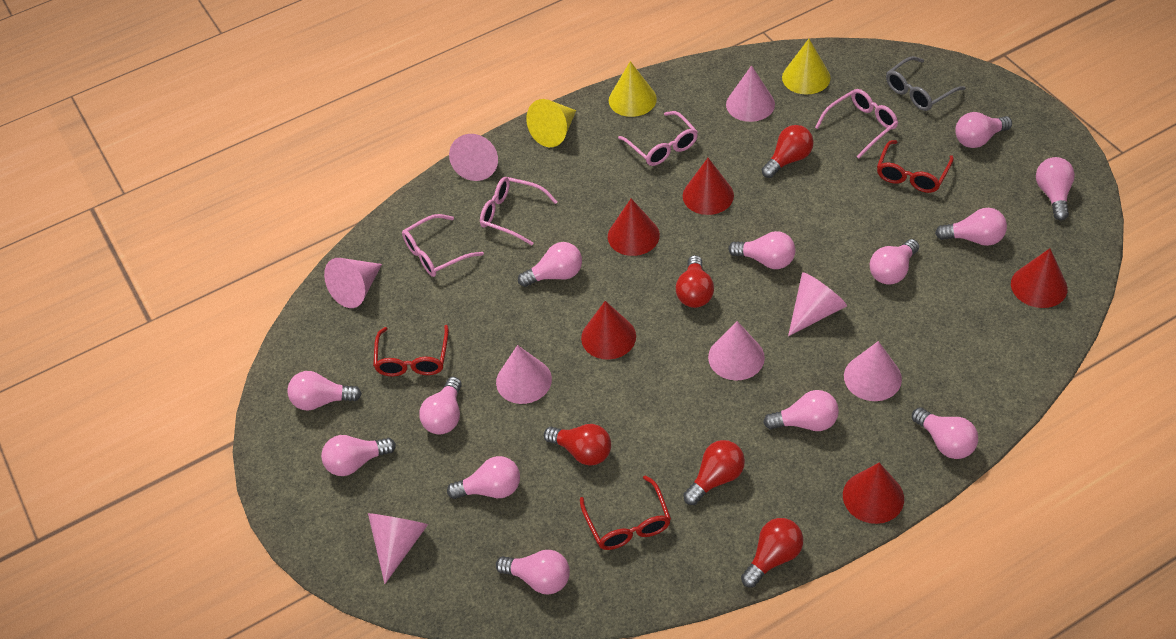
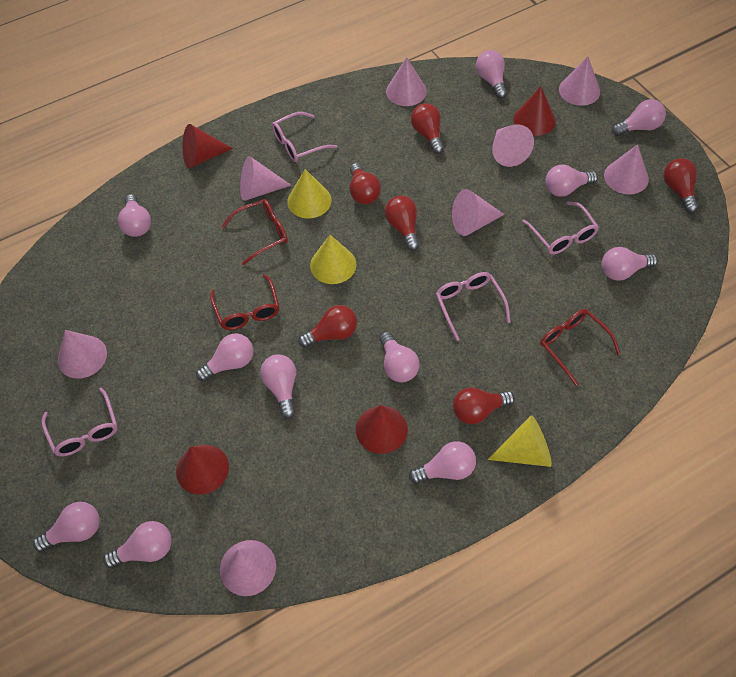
grey glasses: [886,56,966,111] = 1 -> none = 0
pink light bulb: [287,371,362,411] [321,435,396,476] [419,377,462,435] [447,456,520,499] [496,550,570,594] [518,242,582,287] [728,231,795,269] [764,390,839,431] [870,239,919,285] [912,407,978,459] [935,208,1007,246] [955,112,1012,148] [1036,157,1075,221] = 13 -> [33,502,100,552] [103,521,172,568] [118,194,151,237] [196,333,253,382] [260,355,296,418] [379,331,420,382] [409,441,476,484] [476,50,507,99] [545,164,598,197] [601,247,658,281] [612,99,666,136] = 11
red cone: [581,301,636,360] [608,198,660,256] [683,158,734,215] [843,463,904,524] [1011,248,1068,308] = 5 -> [176,445,229,495] [183,124,233,168] [356,405,408,454] [514,87,556,136] = 4
red light bulb: [544,424,611,466] [676,255,714,308] [683,440,745,505] [741,518,803,588] [762,125,814,178] = 5 -> [298,305,357,348] [350,163,381,204] [385,196,419,251] [411,103,444,154] [453,387,515,424] [664,158,698,213] = 6

